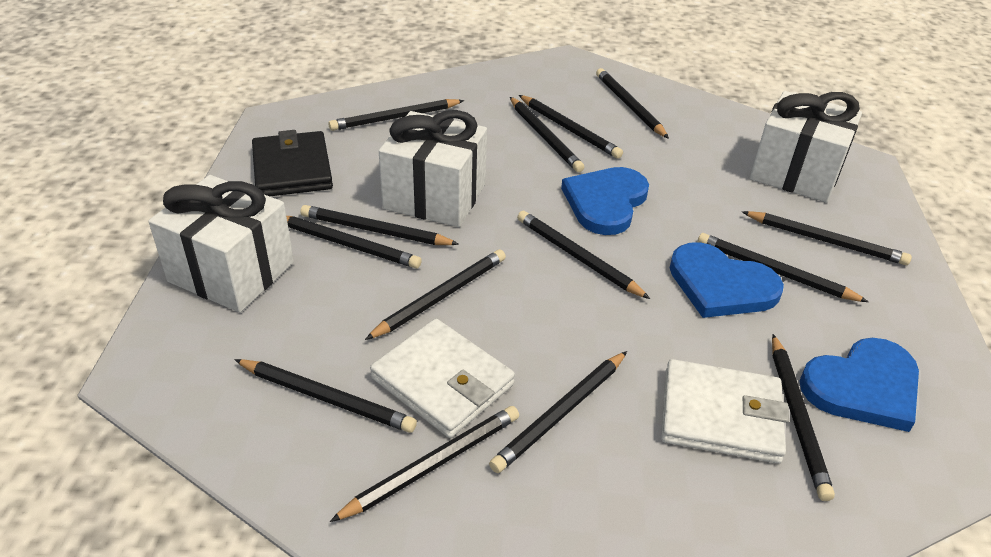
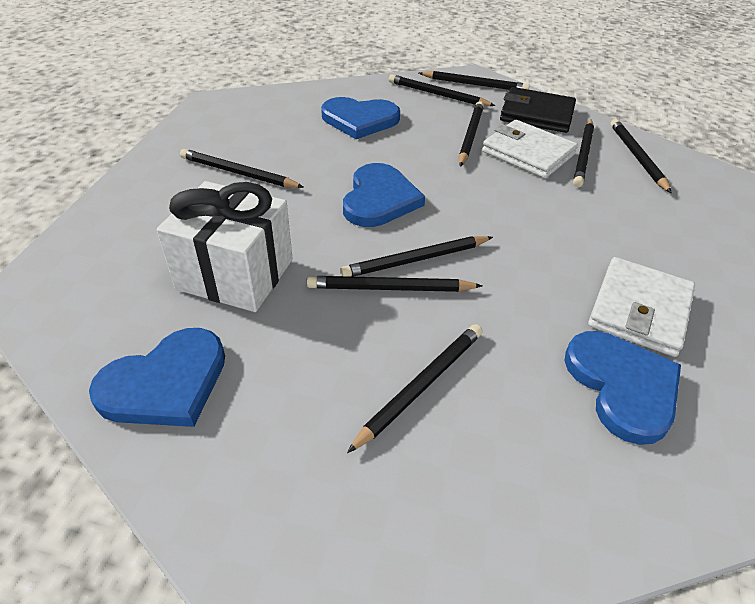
black pencil: [234,359,417,433] [286,216,422,269] [300,205,459,245] [328,99,464,131] [330,406,519,522] [365,249,506,340] [489,351,627,473] [510,97,584,172] [517,211,650,299] [519,95,623,159] [596,68,669,139] [698,233,868,302] [742,211,912,265] [772,334,835,501] = 14 -> [180,149,304,188] [306,276,482,292] [340,236,493,277] [347,324,483,453] [389,74,495,106] [419,71,529,90] [459,101,484,167] [573,120,594,187] [610,119,672,193] = 9
blue heart: [561,167,649,235] [670,242,784,318] [799,338,919,432] = 3 -> [89,328,225,427] [321,97,400,139] [343,163,425,227] [564,331,681,445] = 4
white gift: [148,175,294,312] [379,110,487,227] [750,91,862,202] = 3 -> [157,181,293,312] = 1

